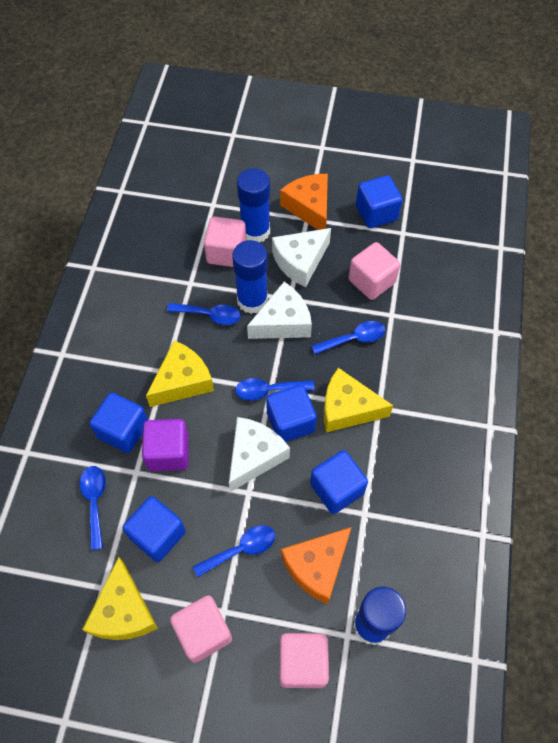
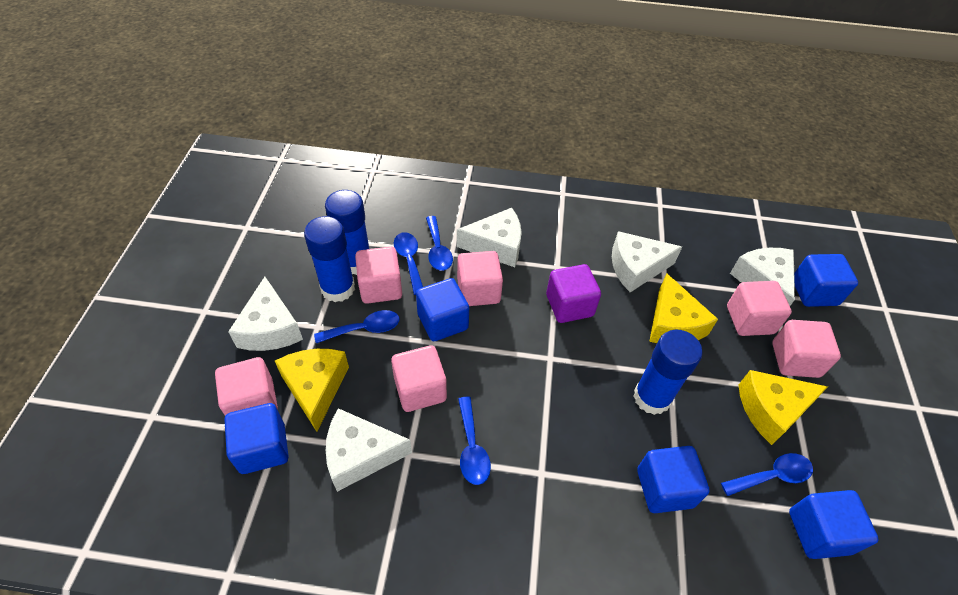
orange cheese: [280,174,328,230] [281,527,352,604] = 2 -> none = 0
pink cube: [170,595,232,663] [204,216,246,267] [280,633,329,688] [349,242,400,300] = 4 -> [215,357,278,415] [355,247,402,304] [391,345,447,412] [457,251,503,306] [727,281,792,336] [772,320,841,378] = 6
white cheese: [229,417,290,492] [247,282,312,339] [272,228,331,287] = 3 -> [228,277,303,351] [326,408,412,492] [457,208,522,267] [612,231,682,292] [730,248,795,306] = 5

